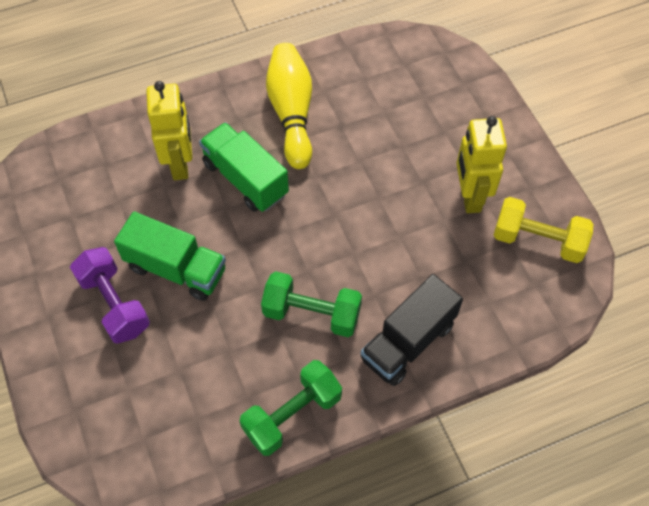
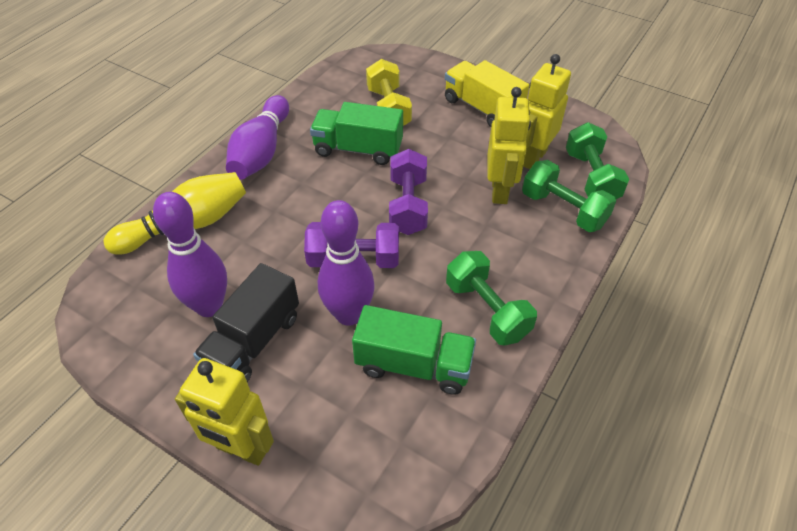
green dumbbell: [239,360,342,456] [261,272,362,337] = 2 -> [446,251,537,346] [522,160,616,232] [566,123,629,199] = 3
purple bowling pin: none = 0 -> [153,192,227,317] [226,95,289,180] [318,200,375,326] = 3
purple dumbbell: [70,247,150,344] = 1 -> [304,222,399,268] [389,149,428,235] = 2
yellow robot: [146,81,192,180] [456,116,507,213] = 2 -> [175,358,274,466] [487,87,531,204] [523,54,571,169] = 3
yellow truck: none = 0 -> [445,60,529,127] = 1

